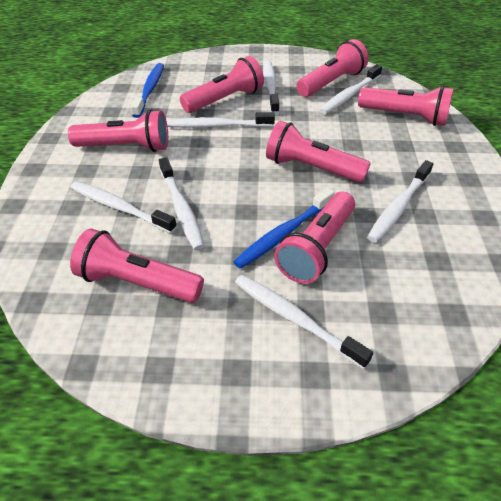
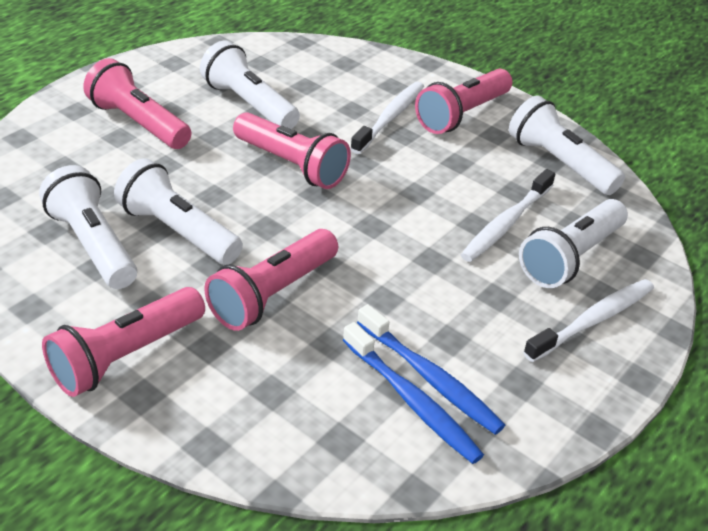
pink flashlight: [68,110,168,152] [70,229,204,303] [180,56,264,113] [266,121,371,183] [274,192,355,284] [296,39,369,97] [358,86,454,126] = 7 -> [42,287,205,397] [83,58,192,149] [204,229,338,331] [233,112,351,189] [415,69,512,134] = 5
white flashlight: none = 0 -> [39,165,137,289] [114,158,243,265] [200,41,300,129] [509,96,625,195] [519,199,628,288] = 5
white toothbrush: [70,181,177,233] [159,157,205,250] [167,112,275,128] [235,275,373,369] [263,60,279,114] [319,64,382,114] [367,160,433,243] = 7 -> [350,82,424,154] [461,169,555,262] [523,279,654,362] = 3

